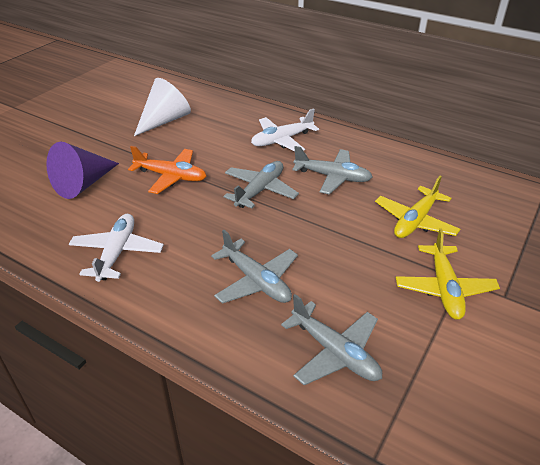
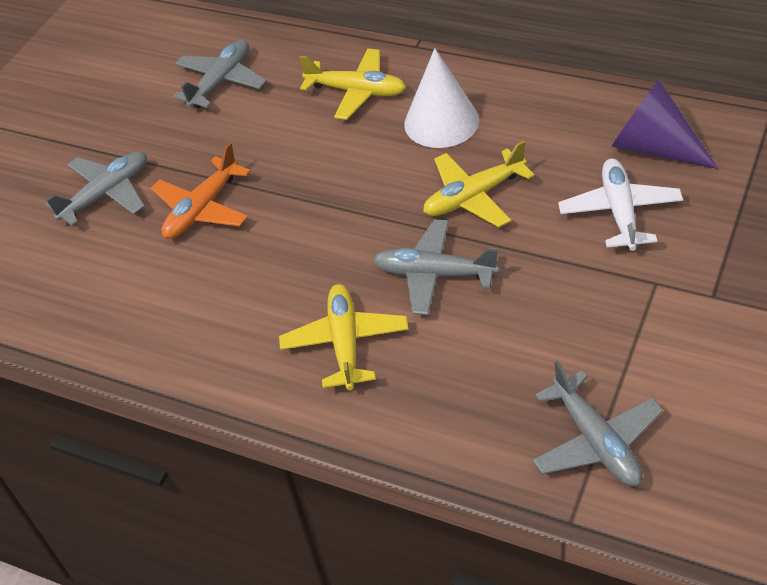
white plane: [69,214,164,282] [251,109,319,151] = 2 -> [558,159,683,251] = 1
yellow plane: [375,176,461,238] [396,229,500,320] = 2 -> [279,284,409,390] [299,49,406,120] [423,141,535,228] = 3

